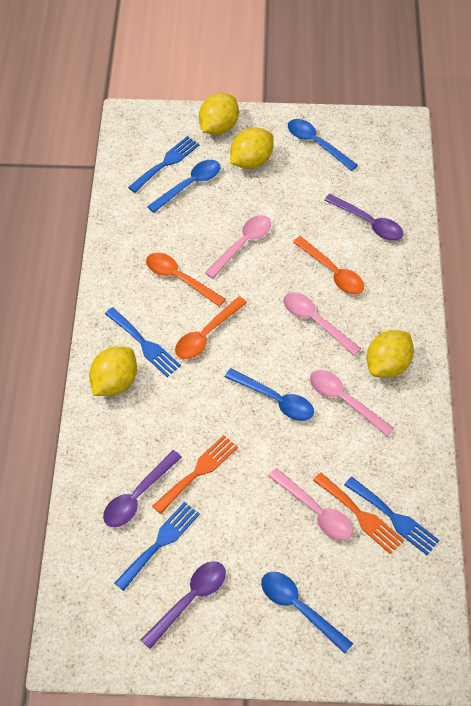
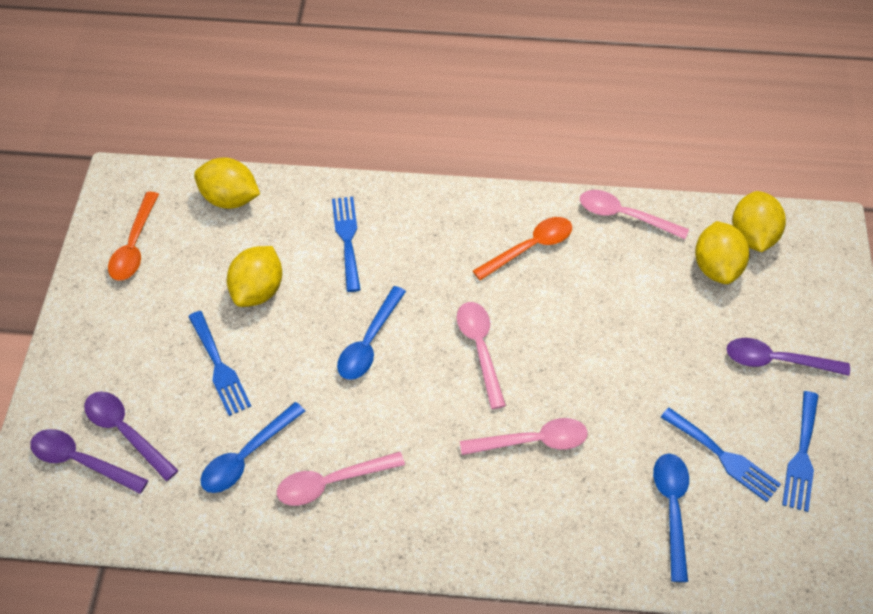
blue spoon: [147,160,220,213] [225,368,314,421] [261,572,353,654] [288,119,358,171] = 4 -> [200,402,305,493] [337,286,406,380] [653,454,689,582] = 3
orange fork: [152,435,238,514] [313,472,404,555] = 2 -> none = 0
orange spoon: [146,253,226,307] [175,296,247,359] [293,236,364,295] = 3 -> [108,192,159,281] [473,217,572,281] = 2

